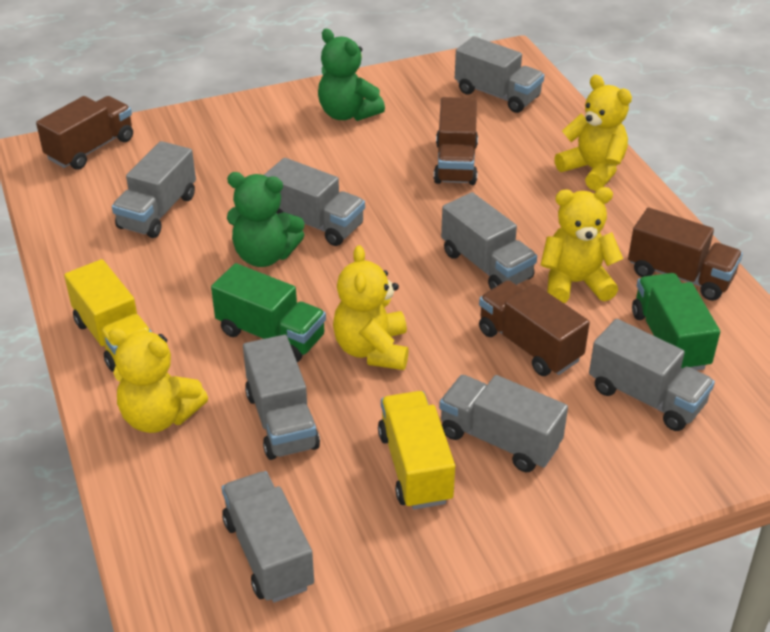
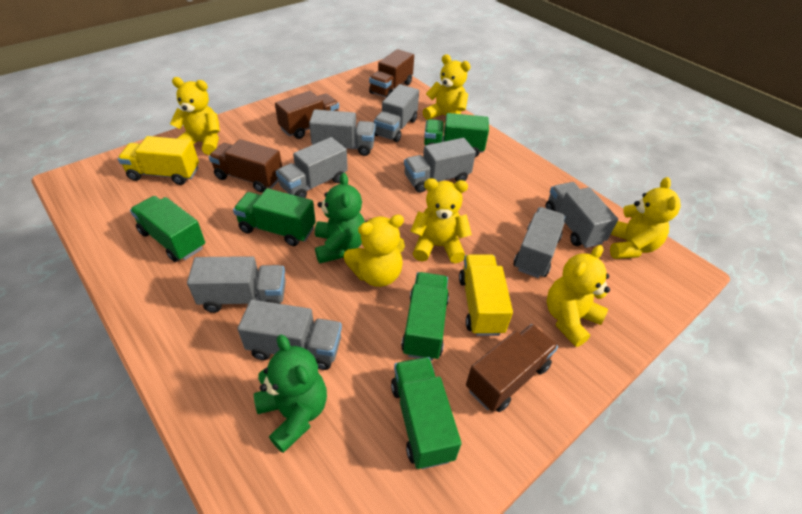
green truck: [211,263,326,362] [632,273,720,371] = 2 -> [130,196,205,262] [233,188,316,246] [391,357,461,469] [401,272,449,361] [424,113,489,157] = 5
yellow teddy bear: [108,328,208,433] [333,245,409,370] [541,187,623,303] [554,75,632,191] = 4 -> [170,77,220,155] [344,215,405,287] [410,178,472,263] [423,54,471,120] [547,245,610,347] [610,177,681,259] = 6

